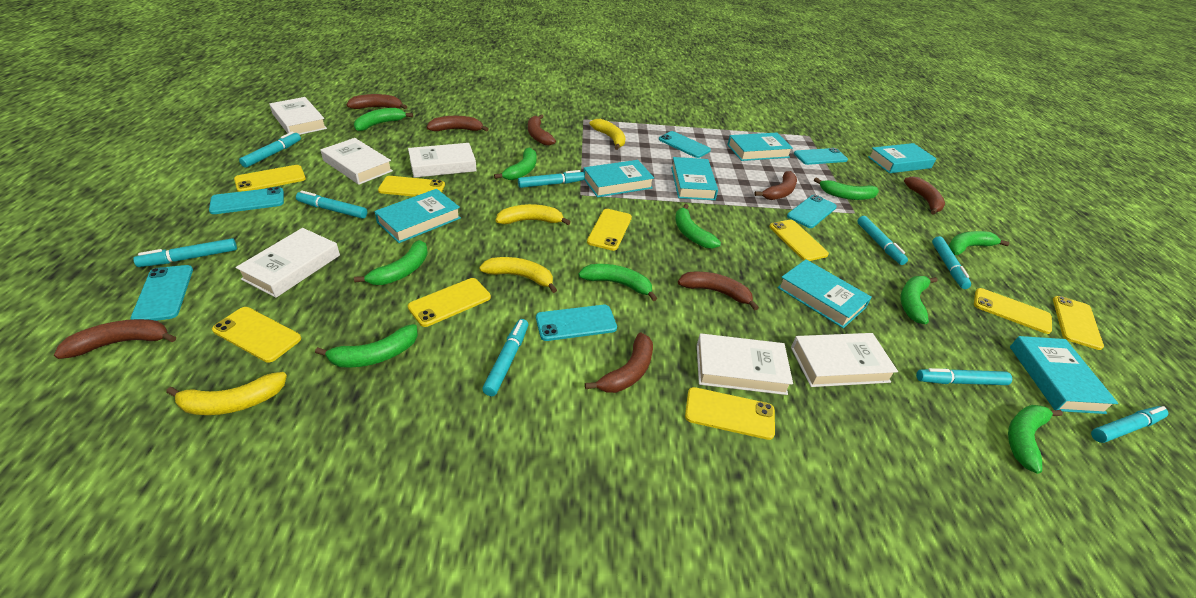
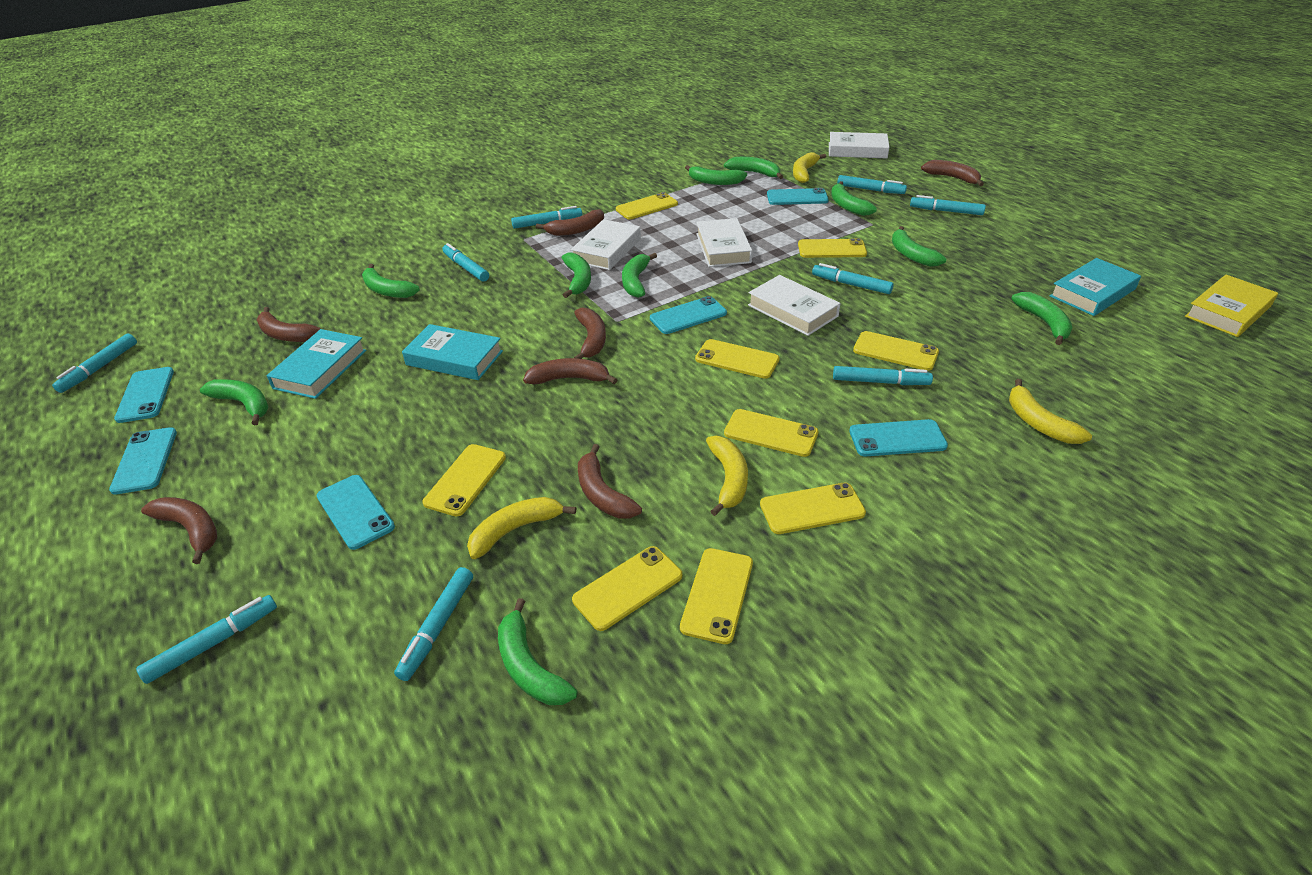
brown banana: [54,319,176,359] [346,94,407,109] [427,116,489,132] [528,114,556,146] [585,332,653,393] [678,272,759,310] [754,171,797,200] [904,177,945,215] = 8 -> [141,497,217,564] [257,307,321,342] [523,358,617,384] [536,209,604,236] [574,307,606,359] [578,444,642,519] [921,160,984,186] = 7
turquoise book: [374,189,461,243] [583,160,654,197] [671,157,718,200] [727,133,793,161] [777,259,872,328] [868,143,936,173] [1010,336,1118,414] = 7 -> [266,329,366,399] [402,324,503,380] [1050,258,1141,316] = 3
white book: [235,228,340,298] [269,97,327,135] [320,138,393,185] [408,143,477,178] [697,333,793,395] [791,333,898,387] = 6 -> [571,219,641,270] [696,218,753,267] [748,275,841,336] [829,132,889,158] = 4
yellow book: none = 0 -> [1185,275,1278,337] = 1

